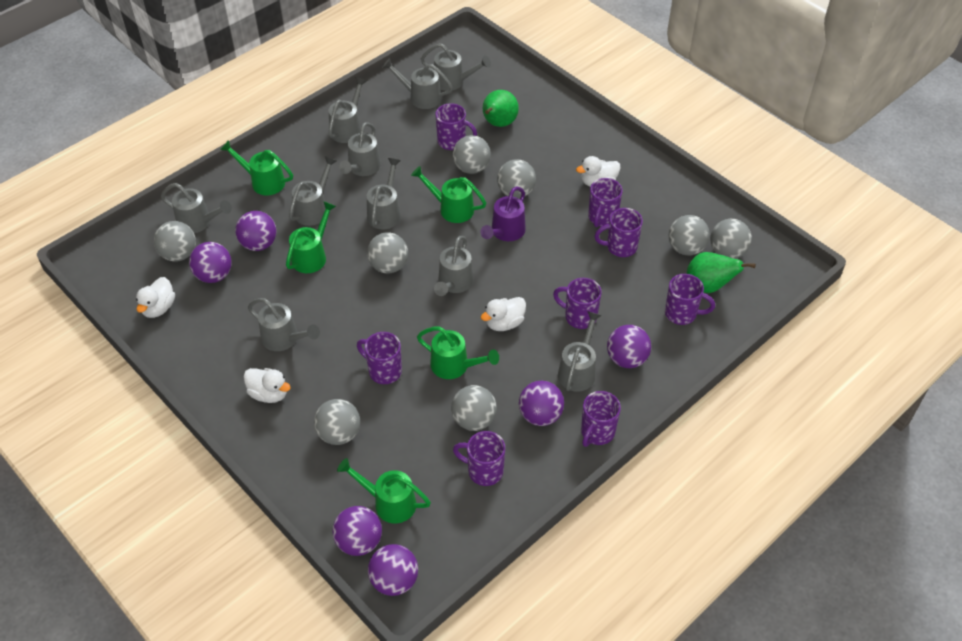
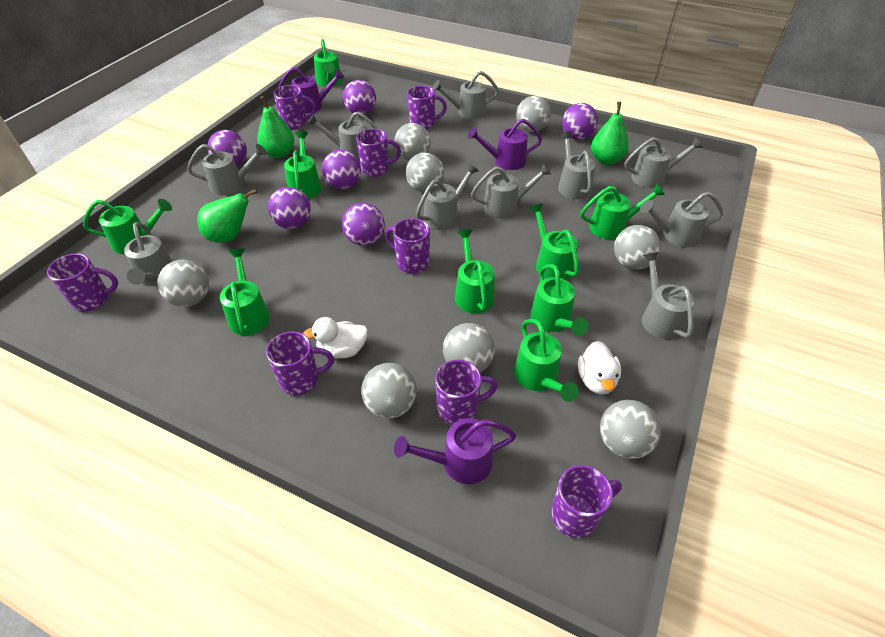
green pear: [483,90,519,127] [687,252,756,293] = 2 -> [197,189,258,243] [257,96,294,158] [591,102,629,165] = 3
green watering can: [220,140,293,196] [286,201,336,273] [337,458,431,523] [411,166,486,223] [417,326,499,379] = 5 -> [83,199,172,254] [220,248,270,335] [284,131,321,199] [314,39,342,87] [455,229,495,313] [514,319,579,402] [529,203,579,280] [530,264,588,336] [580,184,665,239] = 9
purple watering can: [480,186,526,241] = 1 -> [279,67,345,114] [394,418,516,484] [468,119,542,170] = 3
white duck: [136,277,175,318] [243,368,291,403] [481,297,526,331] [576,156,620,187] = 4 -> [303,317,368,358] [578,341,621,395] = 2

